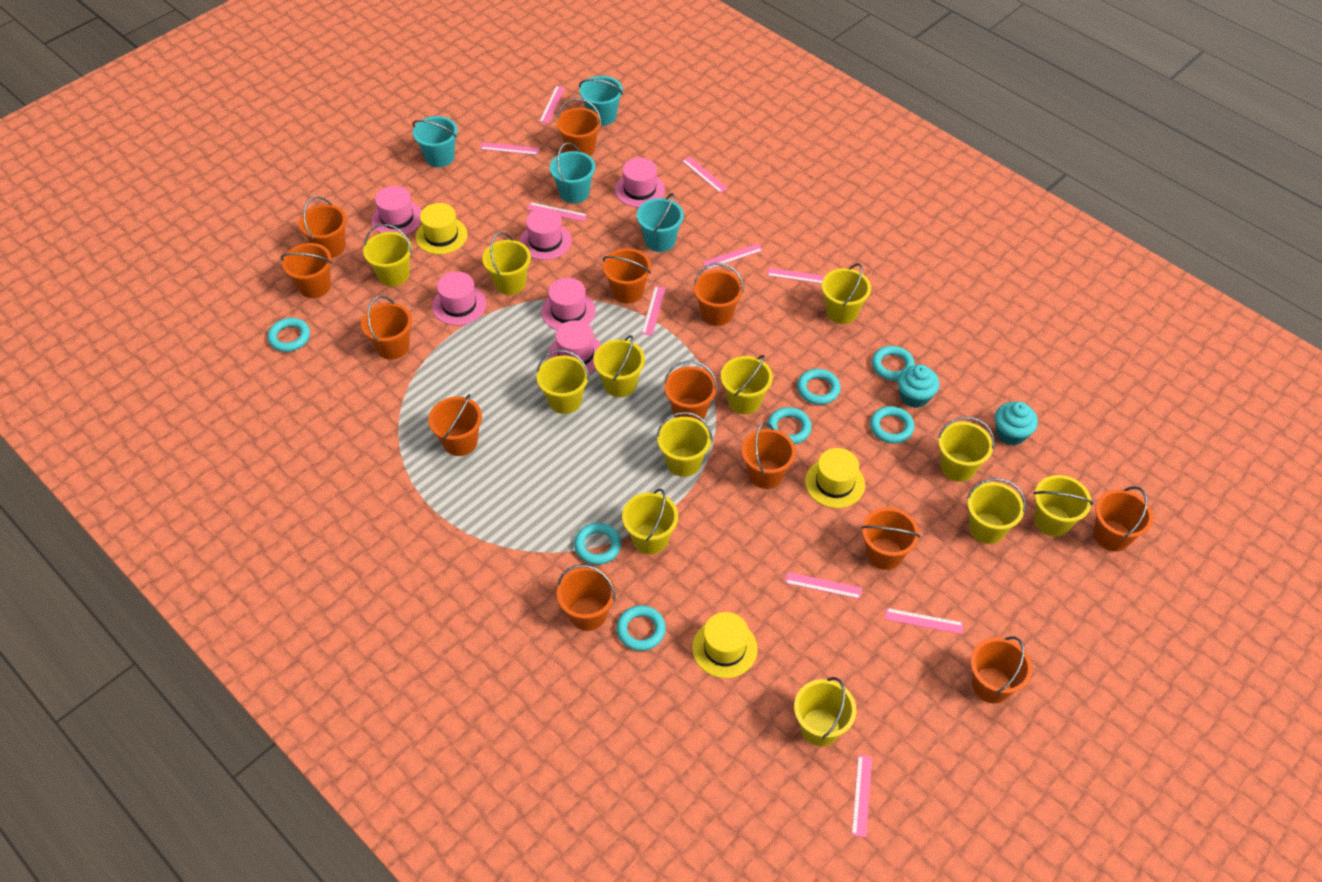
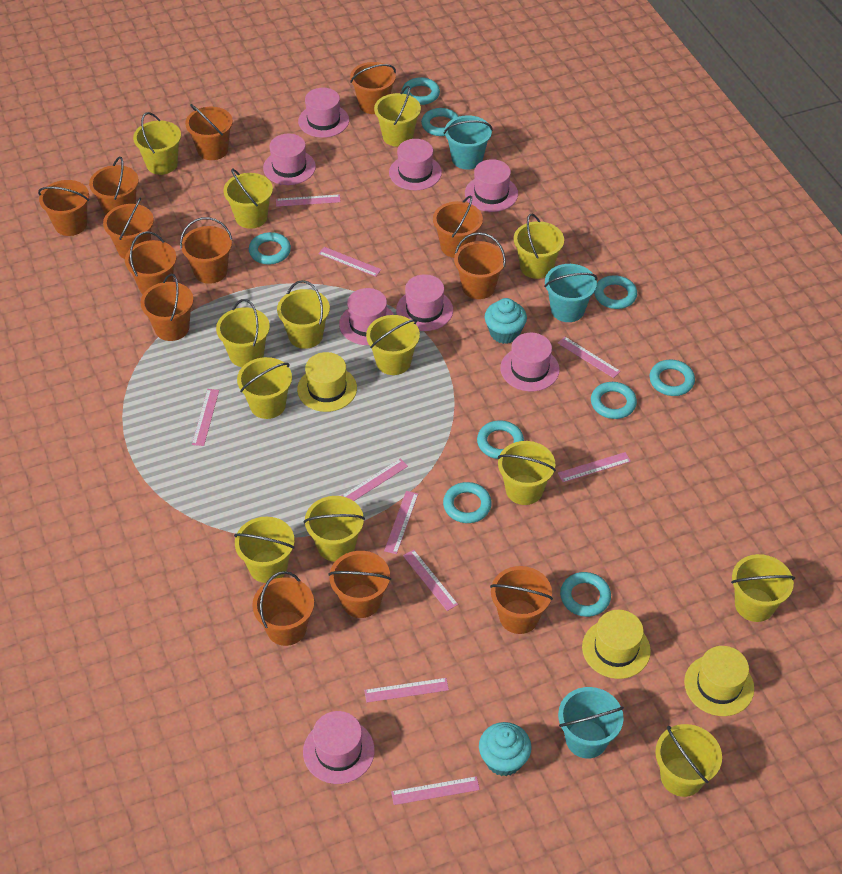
pink hat: [372,186,422,235] [432,272,486,325] [520,208,572,260] [542,278,596,330] [548,320,601,373] [615,158,665,208] = 6 -> [263,134,316,185] [298,88,349,138] [303,711,375,784] [339,288,394,345] [389,139,442,190] [396,274,453,331] [465,159,518,212] [500,333,560,391] = 8
turquoise bucket: [413,116,458,167] [550,143,595,204] [579,76,623,126] [637,193,684,252] = 4 -> [444,115,493,169] [544,264,598,322] [558,687,624,759] = 3
turquoise ring: [267,318,310,352] [574,523,621,565] [616,605,666,651] [767,407,812,444] [797,369,840,405] [870,406,914,444] [872,346,915,381] = 7 -> [249,232,291,265] [402,77,440,105] [421,108,459,136] [443,482,492,523] [477,420,524,459] [560,572,611,617] [591,382,637,419] [594,275,637,309] [649,360,695,396] = 9
yellow bucket: [363,224,412,287] [482,232,531,295] [536,350,589,414] [593,335,645,397] [622,489,678,554] [656,412,712,477] [721,355,773,414] [794,677,856,746] [822,263,871,324] [937,417,995,482] [967,478,1026,544] [1033,475,1093,537] = 12 -> [133,112,181,175] [216,299,270,367] [223,168,273,229] [234,517,295,583] [237,357,292,419] [277,280,330,349] [304,496,365,562] [366,315,420,375] [374,86,421,147] [498,441,556,505] [514,213,564,279] [655,724,722,797] [731,554,795,622] = 13

